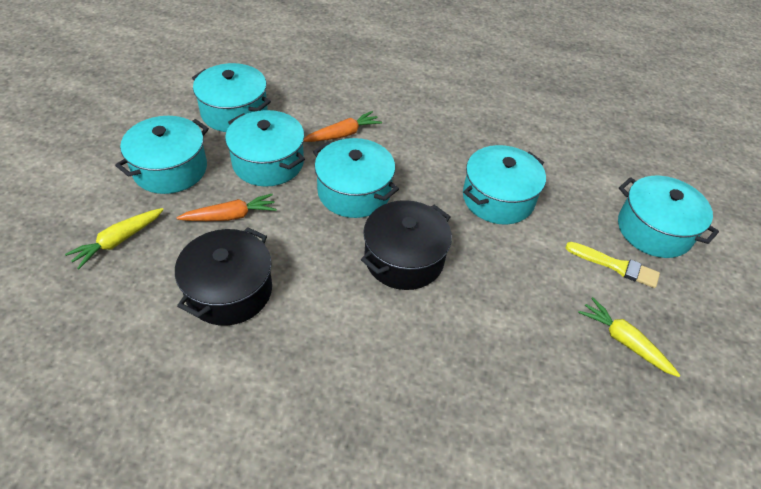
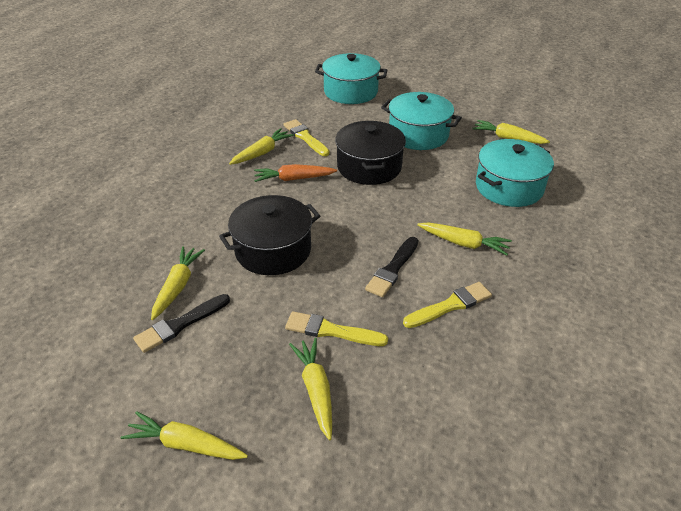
black brush: none = 0 -> [133,294,230,353] [365,237,418,297] = 2
orange carrot: [176,194,277,221] [304,111,382,142] = 2 -> [254,164,337,182] = 1
turquoise pot: [115,116,209,194] [192,63,271,132] [225,110,305,187] [313,138,399,218] [463,145,546,225] [618,176,719,258] = 6 -> [315,53,387,104] [381,92,462,150] [476,139,554,207] = 3
yellow brush: [565,242,660,288] = 1 -> [284,119,330,156] [285,311,388,346] [403,282,492,328] = 3
yellow carrot: [65,208,164,269] [578,297,681,377] = 2 -> [121,411,248,460] [151,246,205,320] [229,128,294,165] [289,338,332,440] [417,222,512,256] [473,120,550,144] = 6

